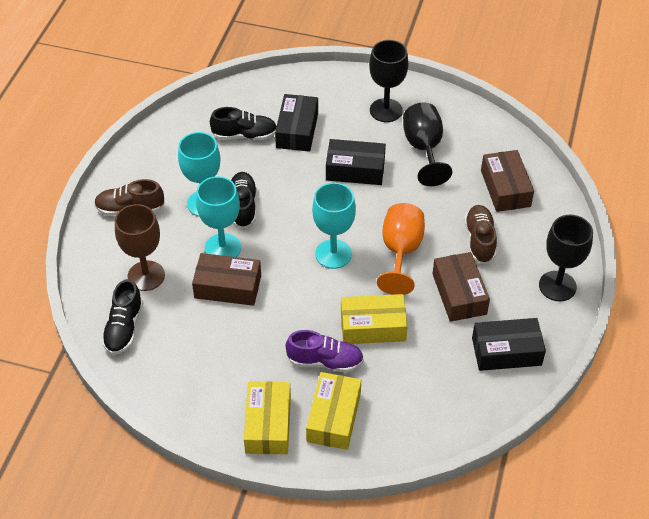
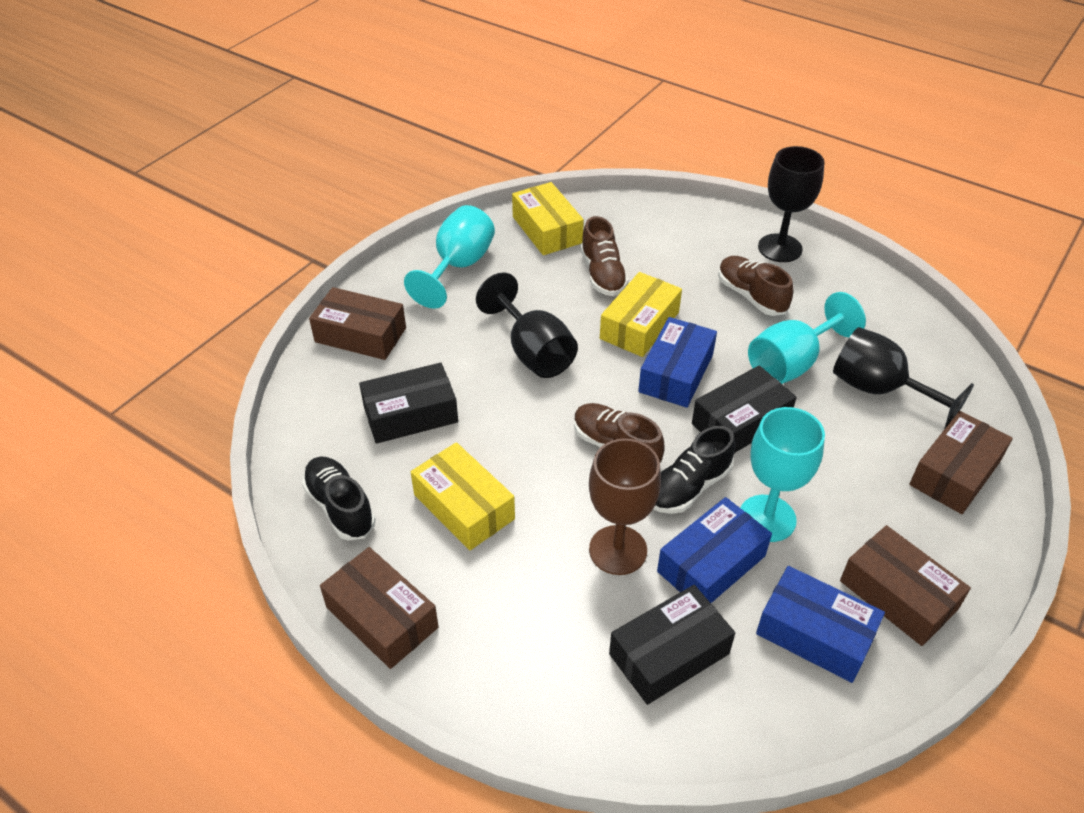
black shoe: [102,279,143,355] [210,107,276,140] [231,172,257,228] = 3 -> [302,457,375,540] [653,426,735,514] = 2
blue box: none = 0 -> [638,317,717,408] [657,497,772,603] [756,566,885,683] = 3
brown box: [192,253,261,306] [433,252,490,322] [481,150,534,212] = 3 -> [309,287,406,360] [320,547,439,669] [840,525,971,646] [909,411,1013,514] = 4
brown shoe: [94,179,165,216] [464,205,497,264] = 2 -> [574,403,665,463] [580,216,629,296] [718,256,793,316] = 3
orange goblet: [377,203,425,295] = 1 -> none = 0
purple shoe: [285,330,364,372] = 1 -> none = 0

